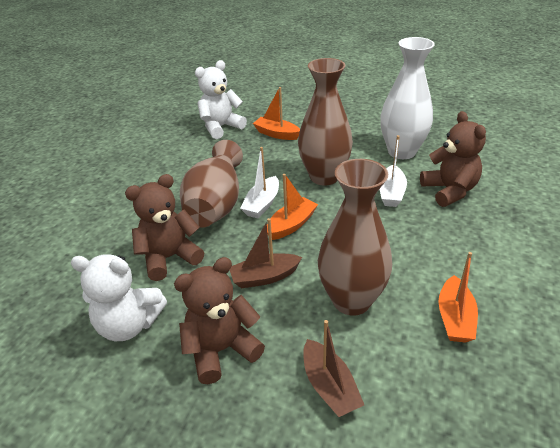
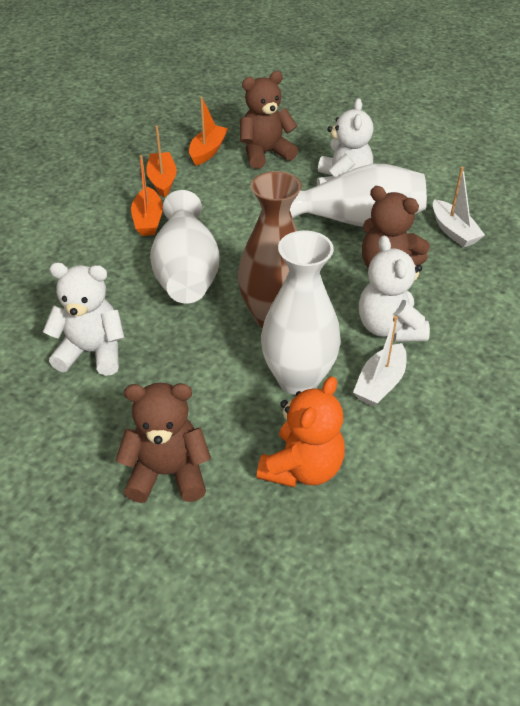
brown boat: [230,218,302,288] [303,320,364,417] = 2 -> none = 0
brown vase: [180,140,243,228] [298,58,353,186] [318,159,392,316] = 3 -> [238,171,302,328] = 1
orange teddy bear: none = 0 -> [257,376,345,488] = 1
white teddy bear: [70,254,167,341] [195,60,247,139] = 2 -> [43,262,125,376] [317,98,374,186] [359,235,430,342] = 3
white vase: [380,37,435,159] = 1 -> [150,190,220,304] [261,231,341,395] [290,164,427,227] = 3

